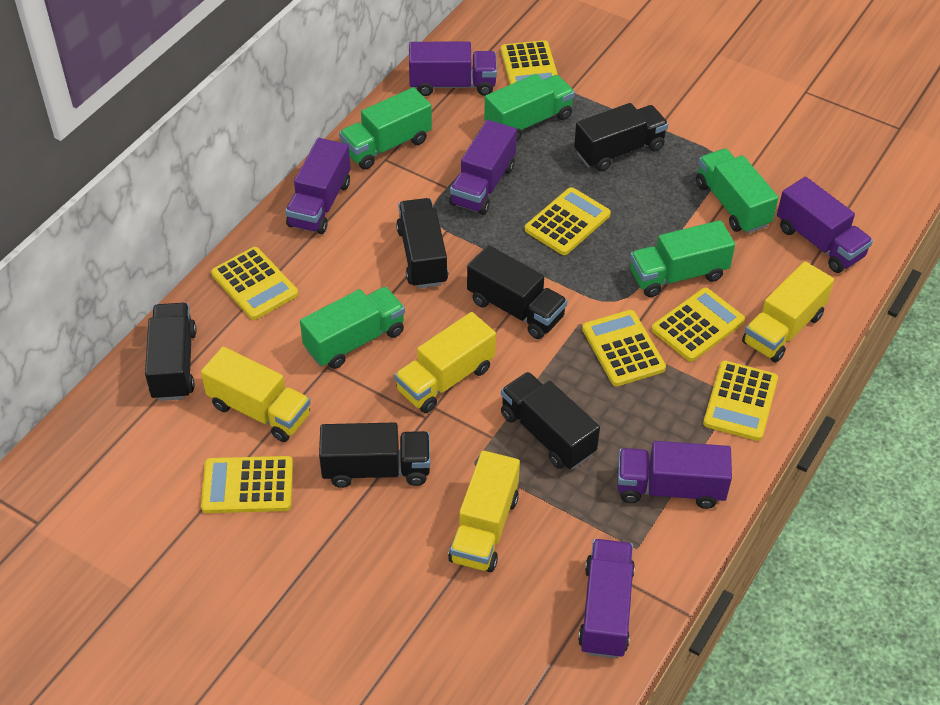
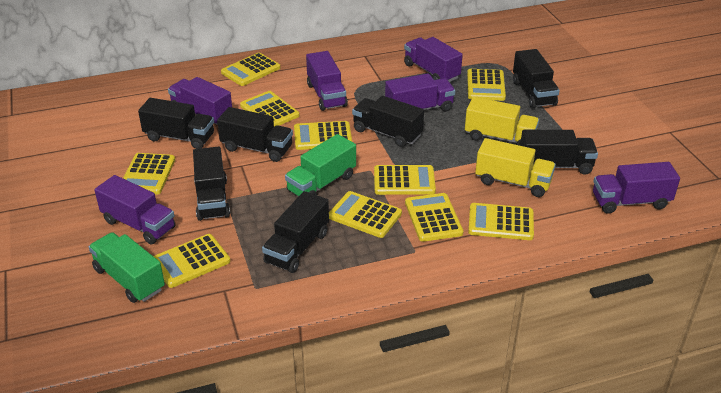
black truck: [145,303,197,401] [319,422,430,488] [396,198,448,288] [467,245,567,339] [501,372,600,470] [574,103,668,171] = 6 -> [138,98,214,149] [193,147,230,221] [217,107,293,162] [262,191,329,273] [352,96,424,147] [513,49,560,108] [520,130,598,175] = 7
green truck: [300,287,405,369] [339,87,432,170] [484,74,575,141] [630,220,735,297] [696,148,778,234] = 5 -> [89,232,165,303] [285,134,356,197] = 2
yellow calculator: [201,456,293,513] [211,247,298,320] [501,40,558,85] [525,187,611,255] [582,310,666,386] [651,288,745,362] [703,361,778,441] = 7 -> [123,153,175,195] [154,234,230,288] [221,53,280,86] [240,91,299,126] [294,121,352,150] [329,191,402,238] [374,165,436,195] [405,193,463,242] [467,69,506,101] [468,203,534,240] = 10
yellow truck: [201,347,311,442] [394,312,496,413] [448,450,520,572] [742,261,834,363] = 4 -> [465,97,539,146] [475,138,556,197] = 2

